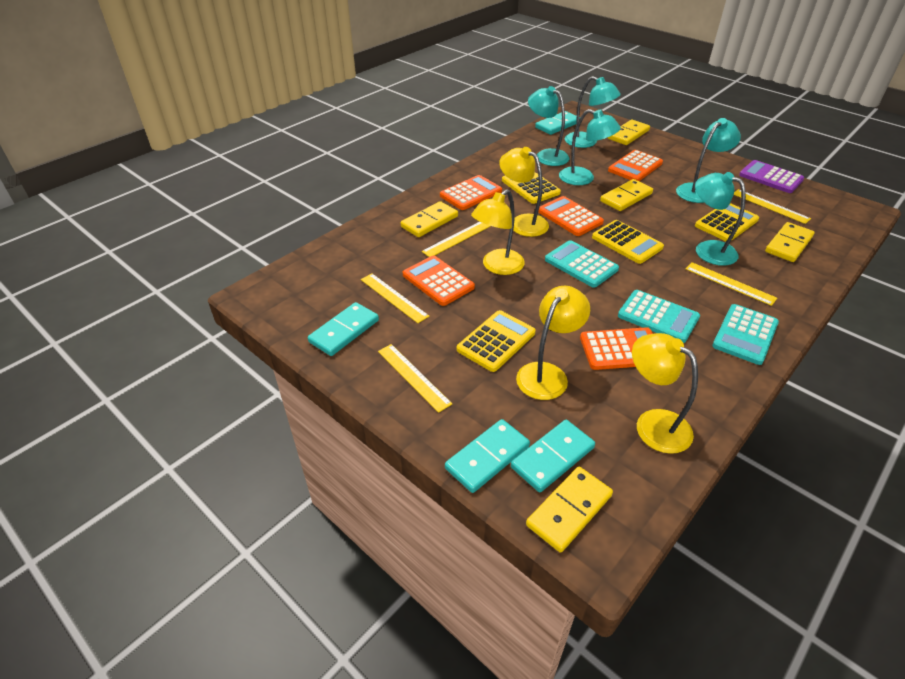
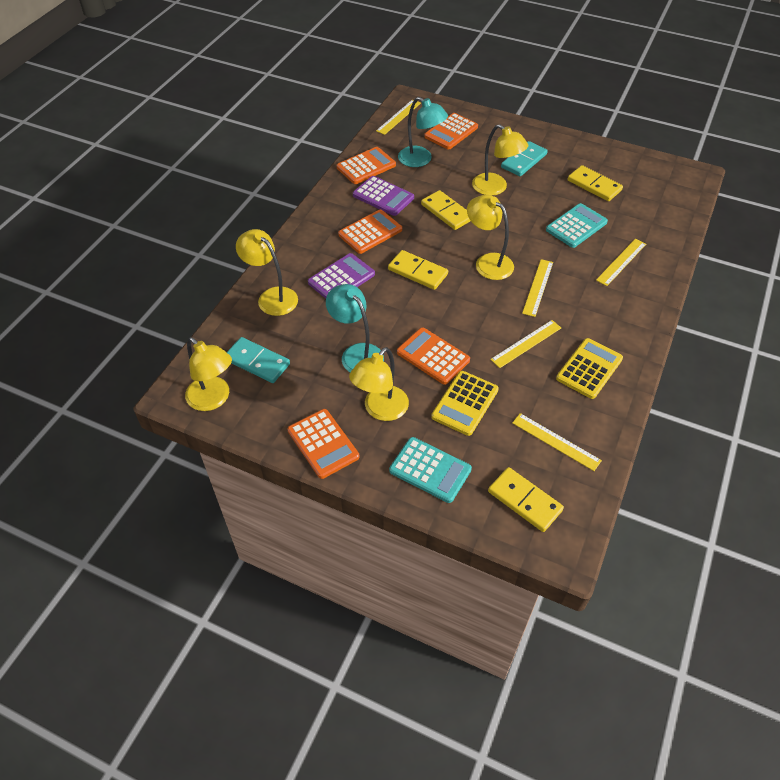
purple calculator: [739,160,804,193] = 1 -> [308,253,375,299] [353,176,414,216] = 2
turquoise calculator: [545,240,619,288] [618,290,700,343] [712,304,779,365] = 3 -> [389,437,472,503] [546,203,608,248] = 2
turquoise domino: [308,302,379,356] [445,419,530,493] [511,420,595,492] [535,111,580,135] = 4 -> [227,337,290,383] [501,141,548,177] = 2
turquoise lamp: [528,86,569,166] [559,109,621,185] [565,76,621,148] [676,118,741,203] [695,172,746,266] = 5 -> [326,284,384,372] [398,97,448,167] = 2
yellow calculator: [457,310,536,372] [502,172,561,204] [592,220,664,264] [695,203,759,241] = 4 -> [431,371,499,436] [556,338,623,399] = 2
yellow domino: [401,201,458,237] [526,467,613,552] [600,179,653,211] [608,120,650,145] [765,222,815,262] = 5 -> [388,250,448,290] [421,190,470,230] [488,467,564,532] [568,165,623,201] = 4
yellow lamp: [471,189,525,275] [499,147,549,237] [516,286,590,400] [632,333,698,454] = 4 -> [185,337,232,411] [236,229,298,316] [349,347,409,421] [467,195,514,280] [472,124,528,196] = 5

